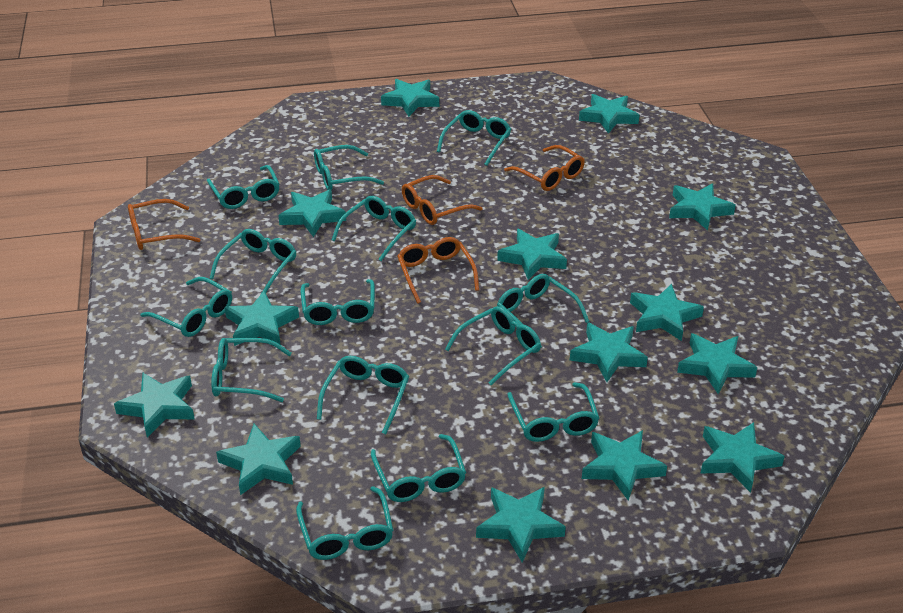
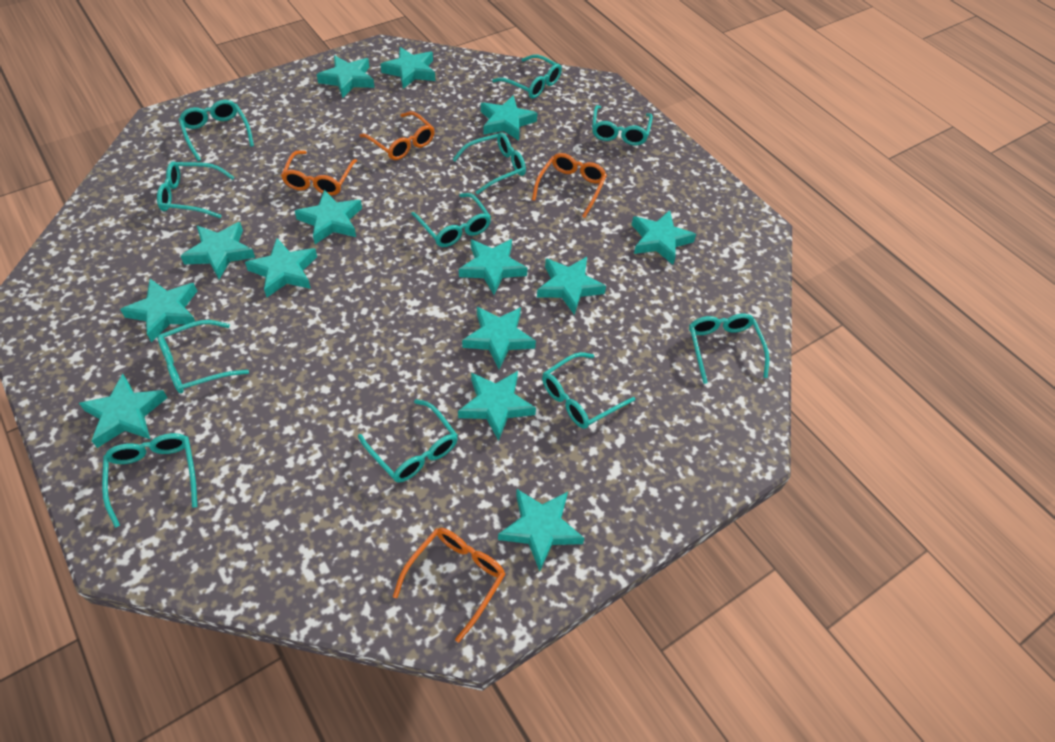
turquoise glasses: [140,277,232,337] [207,165,280,209] [210,229,296,295] [211,338,292,402] [296,486,393,560] [301,279,375,325] [314,145,384,190] [317,356,409,434] [332,196,416,261] [371,434,466,502] [437,110,511,166] [445,306,541,386] [497,274,589,347] [507,382,599,442] = 14 -> [102,433,197,528] [157,161,235,218] [157,320,249,394] [179,100,254,161] [358,399,458,483] [411,193,491,247] [452,132,526,195] [492,54,562,99] [542,352,635,429] [592,105,653,146] [689,313,769,384] = 11

